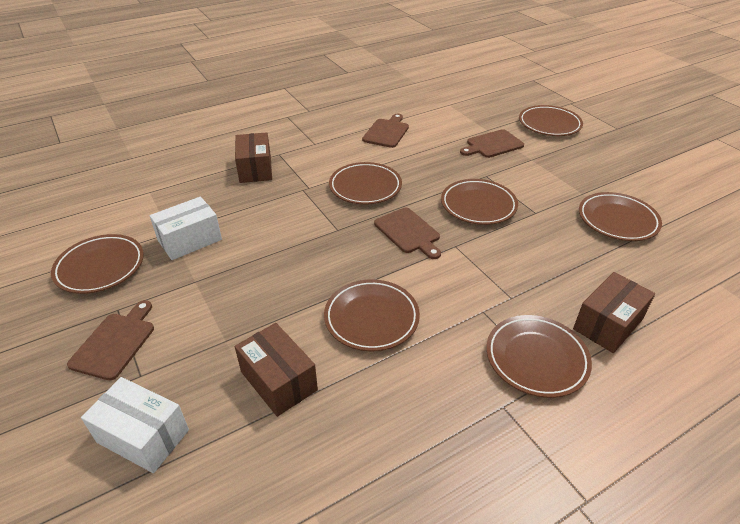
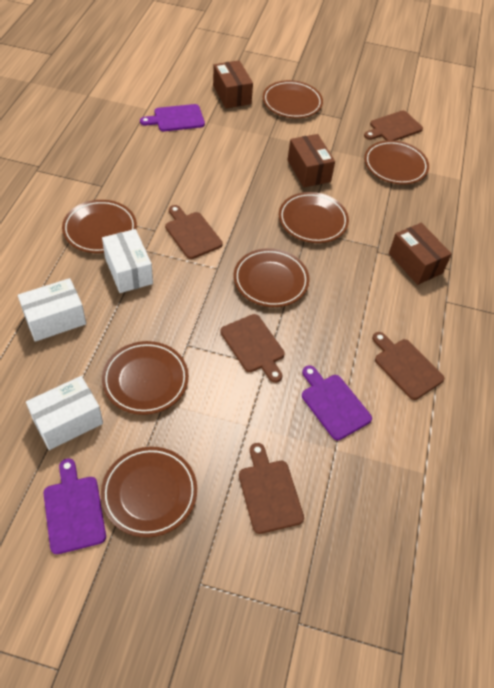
brown cutting board: [67,300,154,380] [362,114,409,148] [374,208,441,259] [460,129,524,158] = 4 -> [165,205,223,259] [220,314,285,383] [239,443,304,534] [364,110,423,141] [372,332,444,400] = 5
purple cutting board: none = 0 -> [43,459,106,554] [140,104,205,131] [302,365,372,440] = 3
white box: [81,377,189,473] [150,197,222,260] = 2 -> [18,278,86,342] [26,376,103,450] [102,229,153,293] = 3

